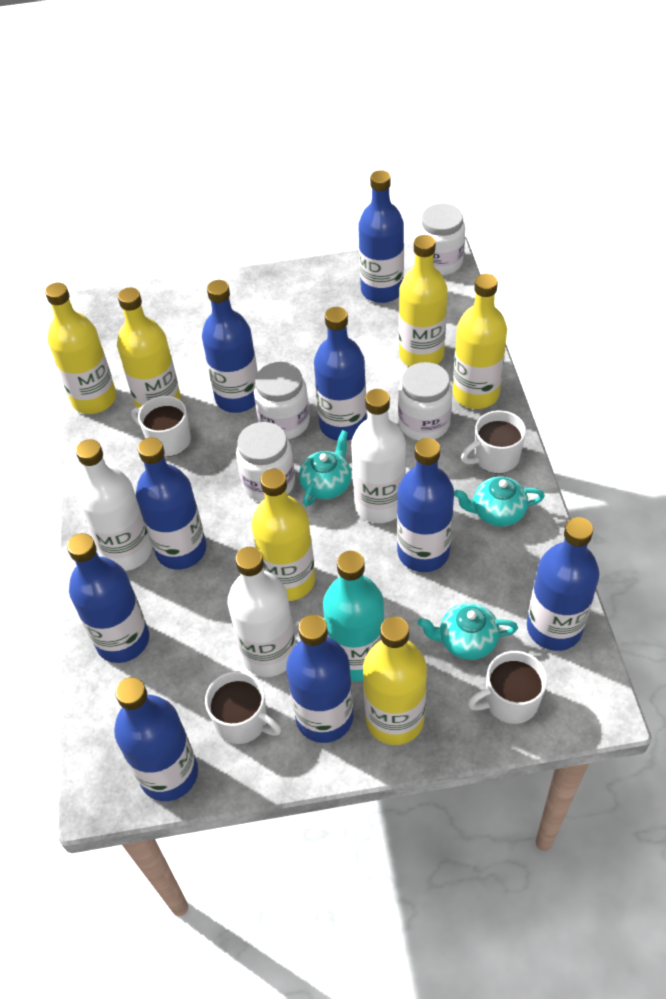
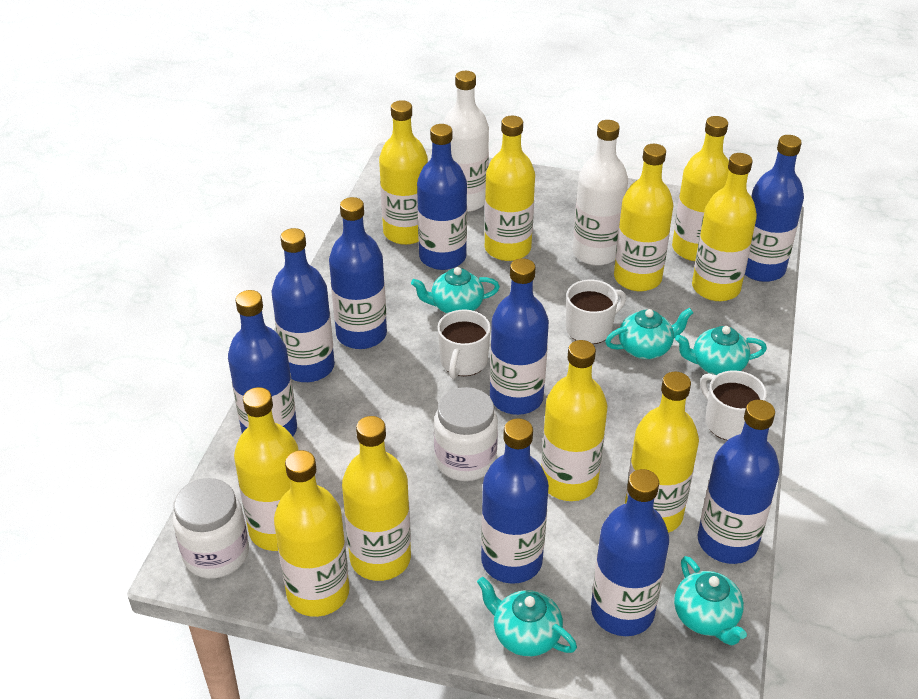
turquoise bottle: [323,551,384,682] = 1 -> none = 0
turquoise teapot: [299,430,352,507] [417,603,518,660] [454,476,545,527] = 3 -> [411,267,500,314] [477,577,577,656] [605,308,693,359] [674,556,747,646] [675,326,767,375] = 5
white bottle: [76,439,152,571] [228,547,296,677] [351,389,406,523] = 3 -> [443,71,489,212] [573,120,628,266] = 2
white jar: [236,422,295,502] [254,362,310,439] [398,362,452,441] [418,203,465,275] = 4 -> [173,478,249,579] [434,387,498,481] = 2
white mug: [131,396,191,457] [205,671,281,744] [461,410,526,474] [468,651,547,724] = 4 -> [437,310,491,379] [566,280,626,344] [700,370,767,440] = 3
yellow bottle: [45,282,116,414] [117,288,182,408] [252,469,315,601] [363,616,427,745] [399,235,447,367] [453,274,507,409] = 6 -> [234,387,299,551] [274,450,349,617] [342,416,411,581] [379,100,428,245] [485,116,535,261] [541,340,607,501] [614,144,674,291] [625,372,699,533] [672,116,729,261] [692,153,757,301] = 10

